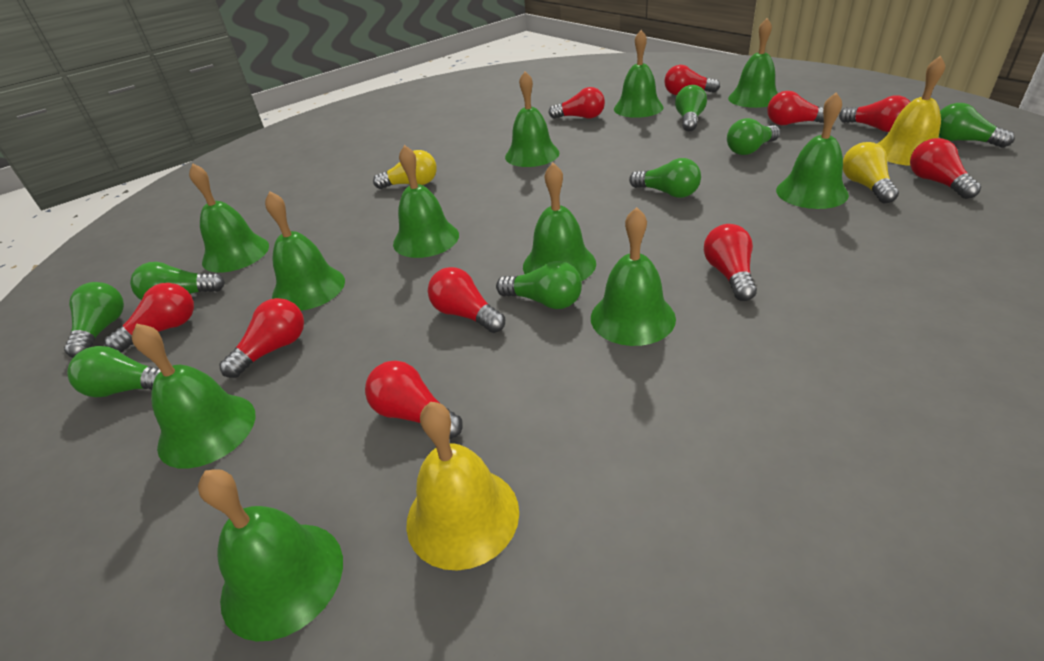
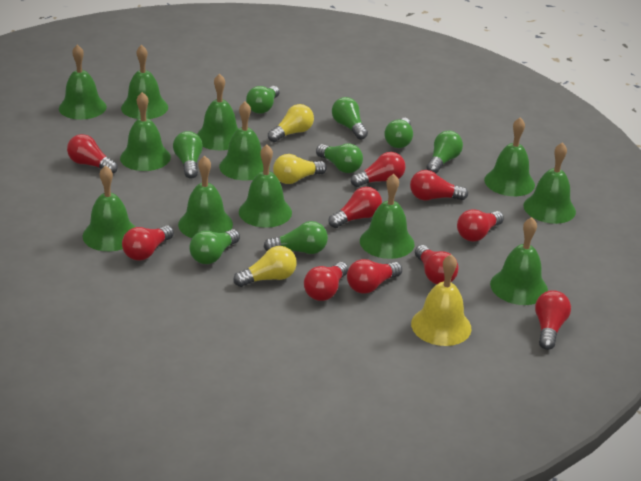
green bell: [132,323,255,469] [189,163,269,273] [198,469,343,642] [265,191,345,311] [393,145,459,258] [505,71,560,167] [523,163,596,281] [591,207,676,346] [614,30,664,118] [728,18,778,108] [776,92,849,209] = 11 -> [59,45,107,119] [83,165,135,251] [120,92,171,171] [121,45,168,119] [178,156,233,238] [197,73,238,150] [219,101,270,180] [239,144,292,228] [360,174,414,259] [484,117,535,196] [490,217,548,305] [523,142,576,224] = 12
yellow bell: [406,402,519,571] [877,56,945,166] = 2 -> [411,255,471,346] = 1
yellow light bulb: [373,150,437,189] [843,142,899,203] = 2 -> [234,246,297,287] [268,104,314,142] [273,154,327,184] = 3

